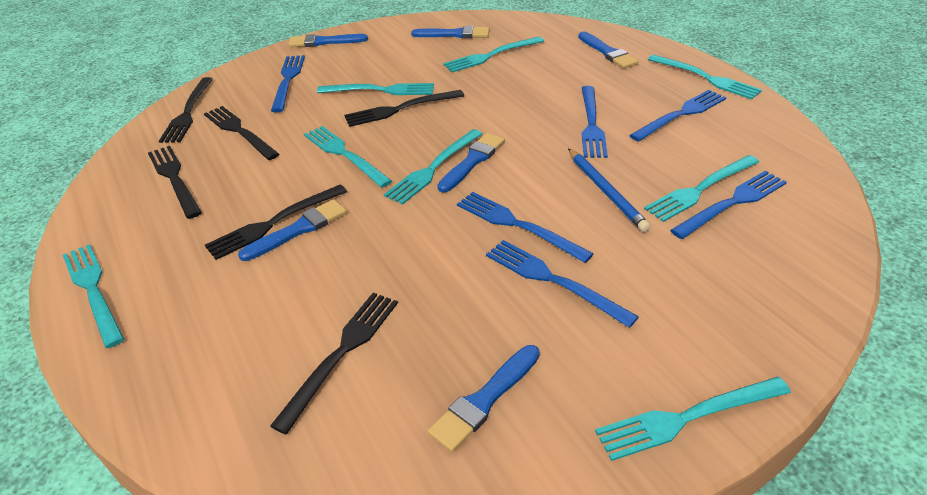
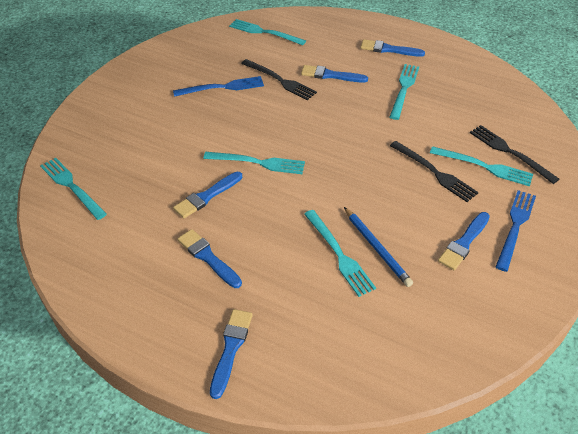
black fork: [148,146,202,219] [159,77,213,143] [204,106,279,160] [205,185,347,260] [270,293,398,434] [344,90,464,127] = 6 -> [241,59,317,100] [390,141,479,202] [470,125,559,184] = 3
blue fork: [271,55,305,112] [457,192,594,263] [486,240,639,328] [582,86,608,158] [629,90,726,142] [670,170,787,239] = 6 -> [173,76,264,97] [496,190,536,272] = 2
turquoise fork: [63,244,124,348] [304,126,392,188] [317,83,434,95] [384,129,483,205] [443,37,544,72] [595,377,791,461] [644,155,759,222] [648,55,762,100] = 8 -> [40,158,107,220] [203,152,305,174] [229,19,306,45] [304,210,376,297] [390,64,419,120] [430,146,533,186] = 6

